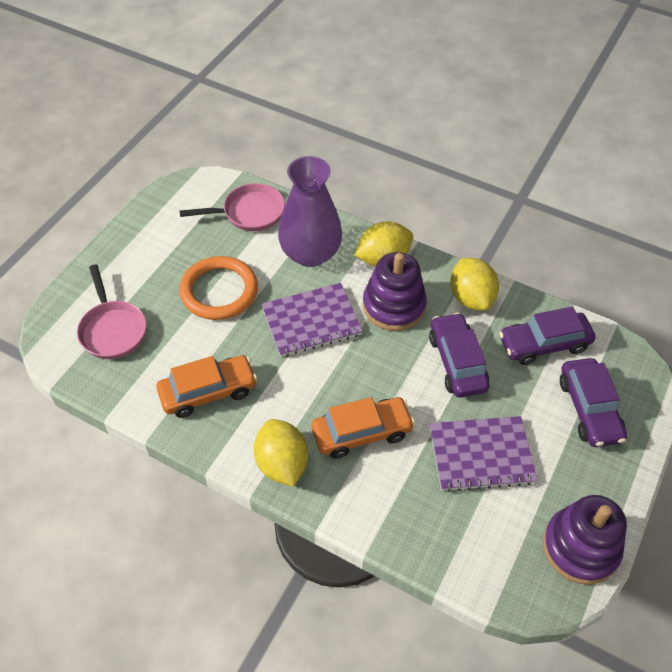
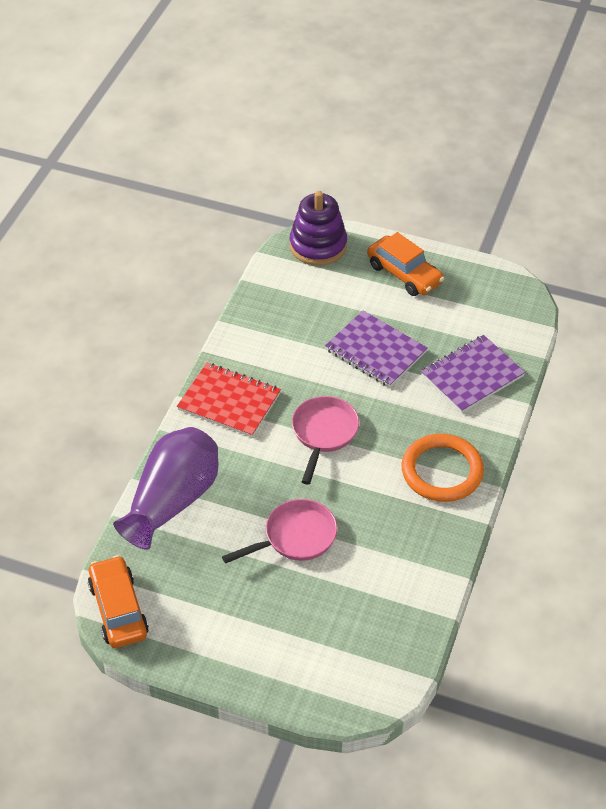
purple car: [429,313,489,398] [499,307,595,365] [560,358,627,447] = 3 -> none = 0
purple stacking toy: [363,252,427,331] [543,495,627,585] = 2 -> [290,191,347,266] = 1
red notebook: none = 0 -> [177,363,281,437] = 1
yellow lemon: [254,419,308,487] [355,221,413,267] [450,258,499,310] = 3 -> none = 0

